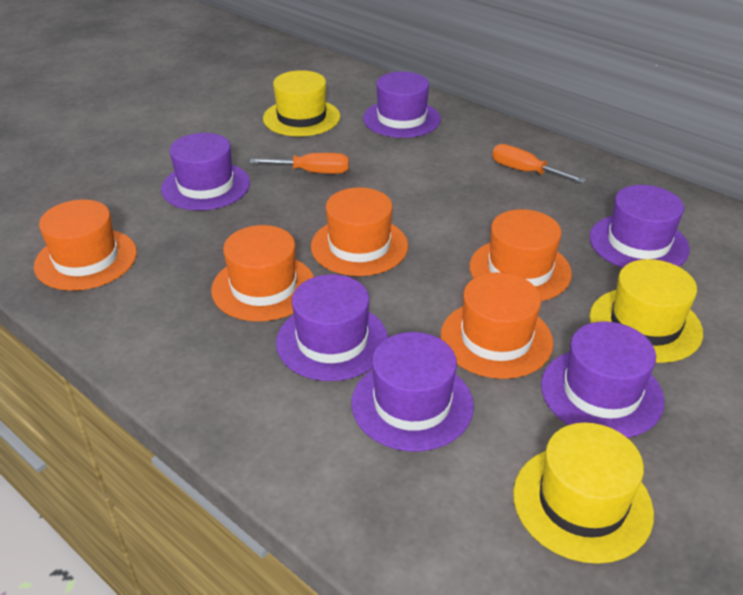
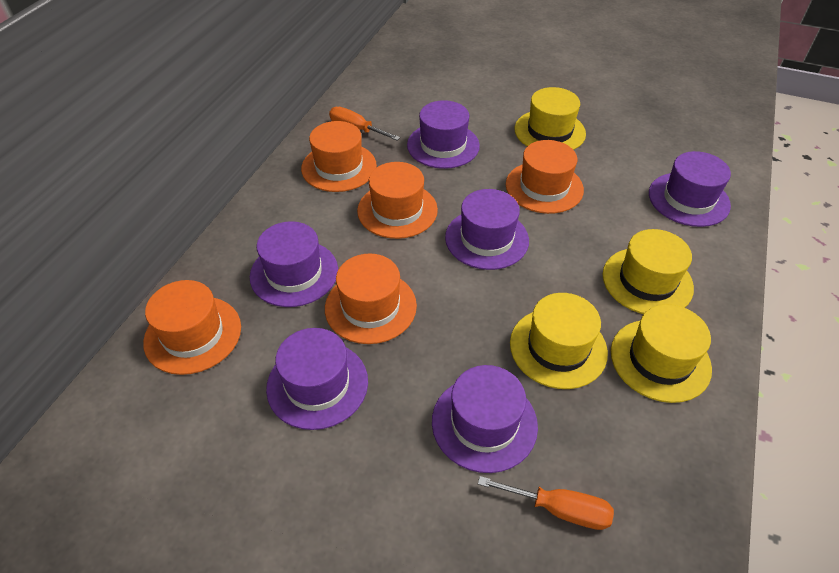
yellow hat: [263,70,340,136] [513,423,654,564] [590,259,703,363] = 3 -> [510,293,608,389] [515,87,586,150] [603,229,694,314] [611,304,712,403] = 4

